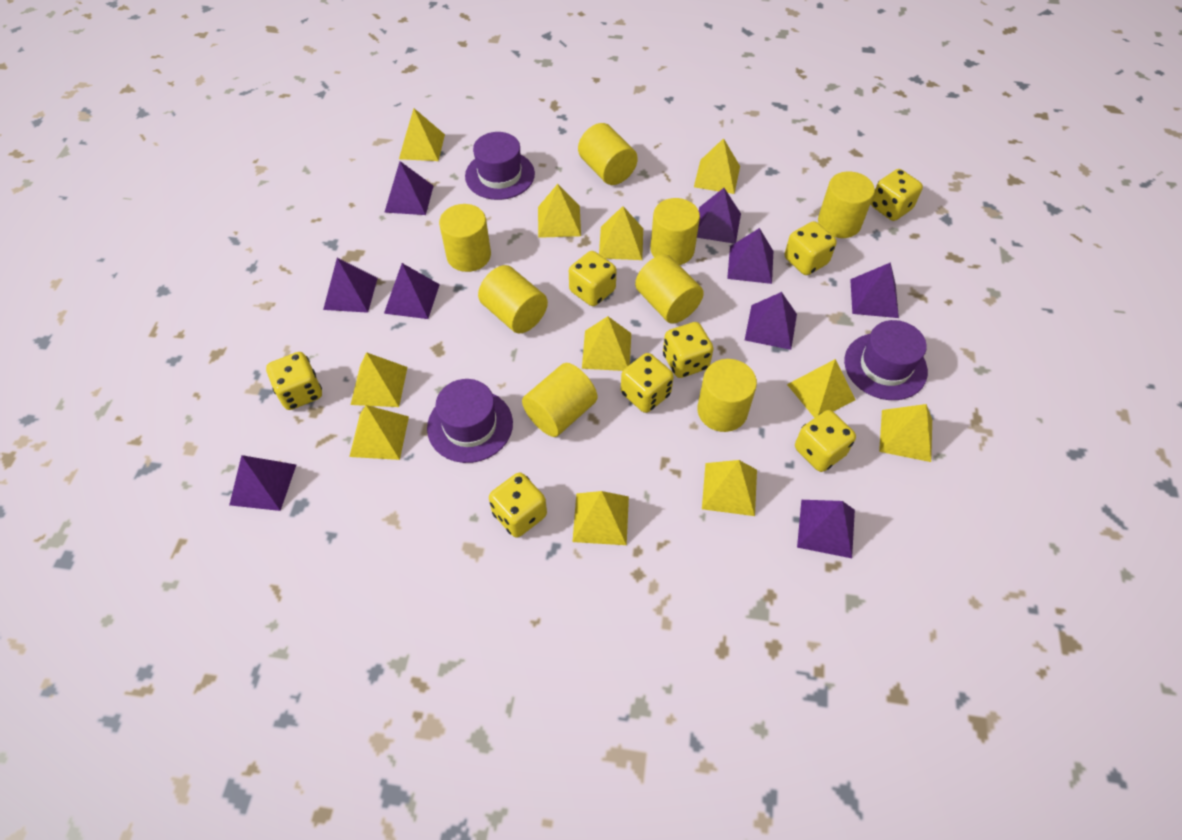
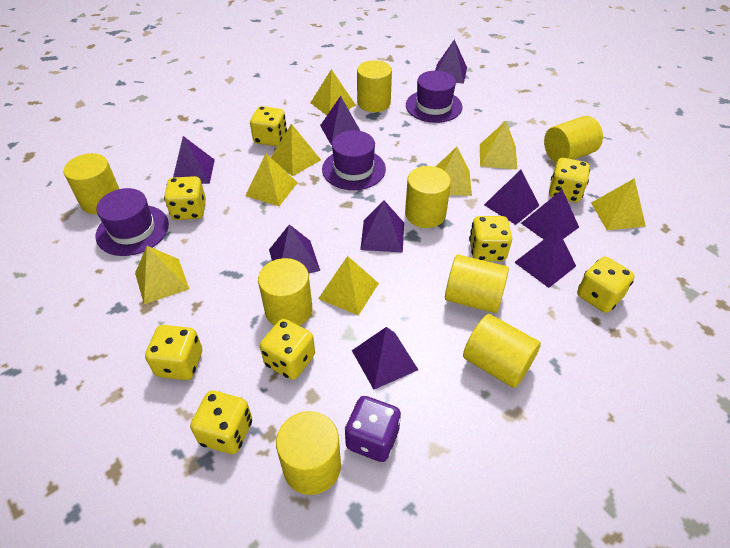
purple dice: none = 0 -> [345,396,401,462] = 1
yellow pyramid: [349,405,409,460] [350,352,407,407] [399,108,445,161] [538,184,581,238] [572,491,629,545] [582,316,631,371] [599,206,643,260] [694,138,740,194] [702,460,757,516] [787,359,856,418] [879,404,932,462] = 11 -> [135,246,189,304] [245,154,298,206] [271,124,321,176] [310,69,356,115] [318,256,379,316] [435,147,472,196] [480,121,517,169] [591,178,646,230] = 8

